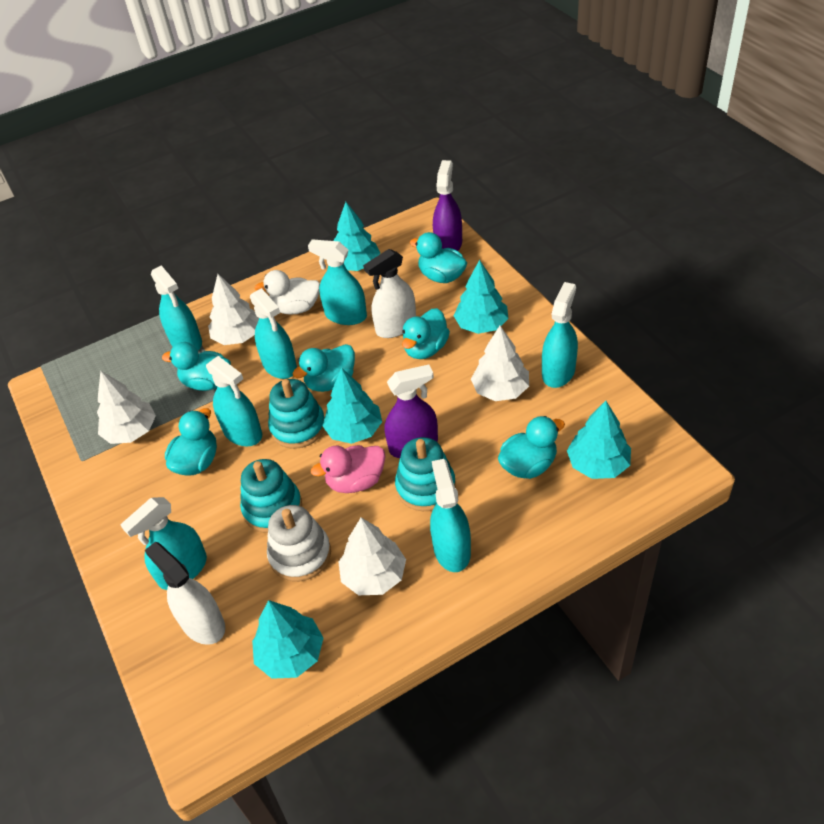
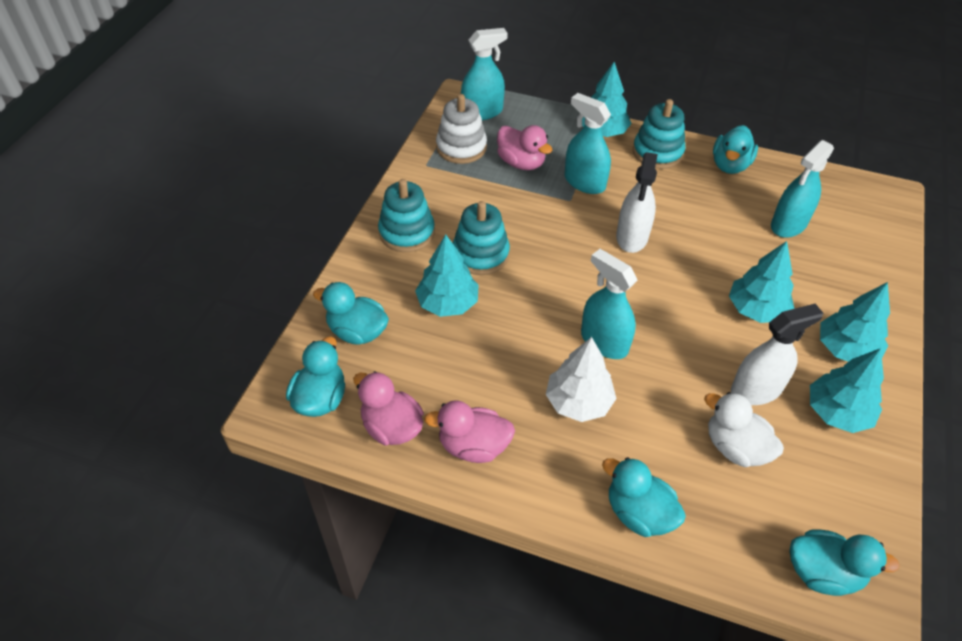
pink duck: [311,445,386,493] = 1 -> [353,371,423,446] [424,400,515,463] [497,125,552,170] = 3
purple spray bottle: [385,364,438,458] [433,160,462,251] = 2 -> none = 0
turquoise duck: [162,342,231,391] [165,408,217,475] [293,344,355,392] [402,308,450,359] [410,232,467,283] [498,416,565,479] = 6 -> [286,337,345,417] [313,282,389,345] [602,457,686,537] [713,125,758,174] [790,529,900,596] = 5
turquoise spray bottle: [121,497,207,590] [151,265,202,350] [206,356,262,446] [250,288,297,379] [308,239,367,325] [430,459,471,572] [542,282,578,388] = 7 -> [461,28,508,120] [565,93,611,194] [581,249,637,359] [771,140,834,238] = 4
white tree: [97,371,156,444] [208,274,259,345] [338,517,406,595] [471,326,529,401] = 4 -> [546,337,617,422] = 1

